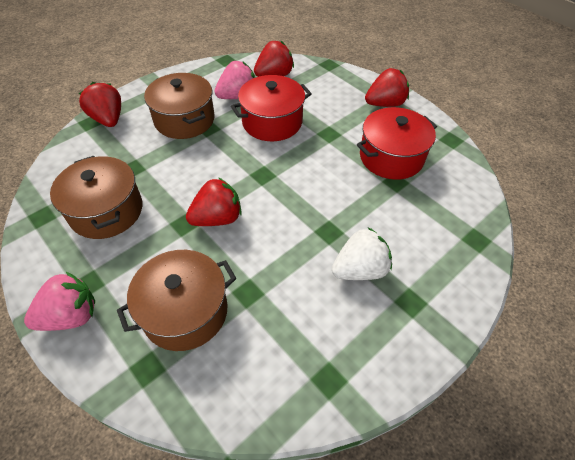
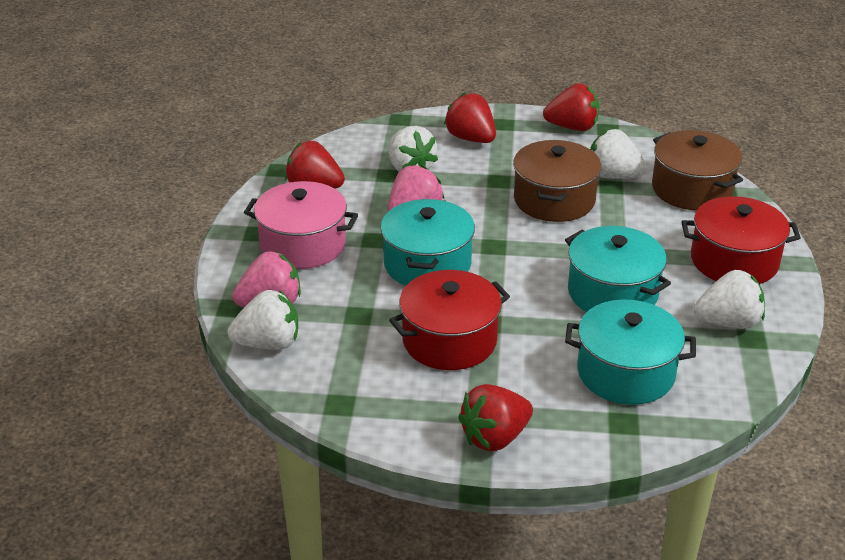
brown pot: [50,156,142,239] [117,250,236,351] [144,73,214,139] = 3 -> [513,140,601,222] [652,130,743,211] = 2
pink pot: none = 0 -> [244,181,358,269] = 1
turquoise pot: none = 0 -> [380,199,475,286] [565,226,671,312] [565,299,696,405] = 3
white strawberry: [332,227,392,280] = 1 -> [227,290,298,350] [389,126,438,171] [590,129,647,179] [693,270,765,329] = 4

